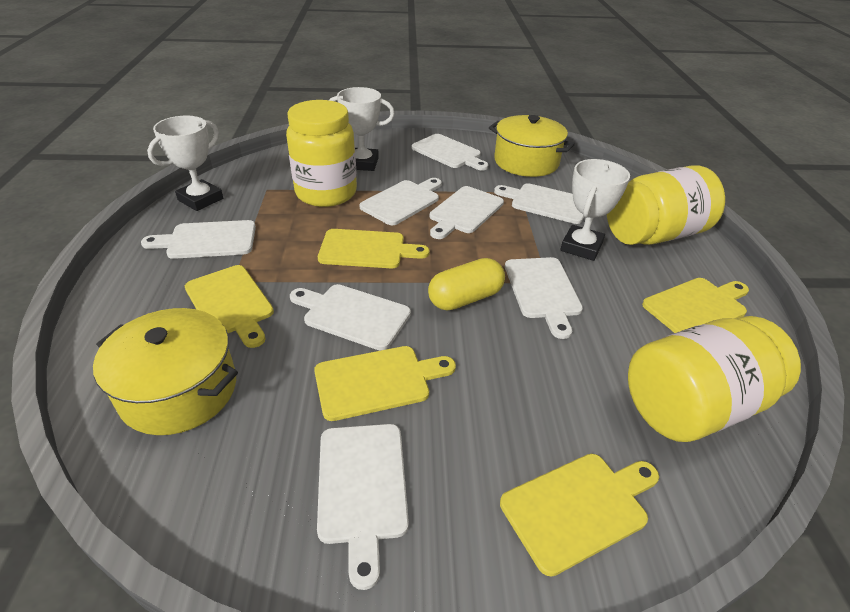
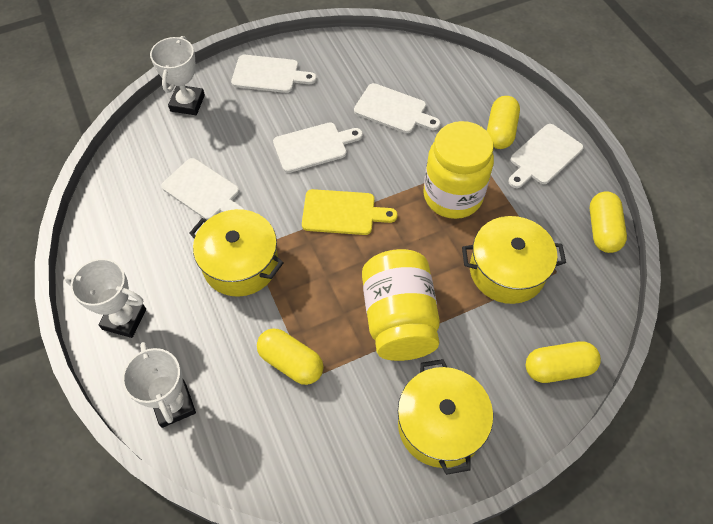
white cutting board: [141,220,256,259] [290,284,411,351] [317,424,409,590] [359,178,442,225] [411,134,489,171] [430,186,504,239] [494,183,584,224] [505,257,583,339] = 8 -> [161,158,245,220] [231,55,317,93] [273,122,363,173] [354,83,440,133] [508,124,583,188] = 5
yellow capsule: [428,258,505,311] = 1 -> [257,328,324,385] [487,96,520,149] [526,342,601,383] [590,191,627,253] = 4
yellow cutting board: [185,265,274,348] [314,346,456,421] [318,229,430,268] [500,454,659,577] [642,278,749,333] = 5 -> [302,189,398,235] = 1
yellow jar: [286,100,357,207] [607,165,725,245] [628,316,801,442] = 3 -> [362,249,440,361] [423,121,494,219] = 2
yellow pot: [93,308,238,435] [489,115,575,177] = 2 -> [189,209,284,297] [398,359,493,475] [462,216,566,304] = 3

